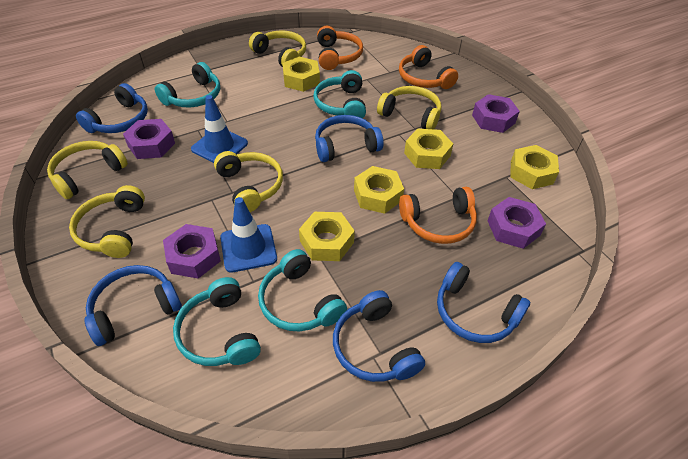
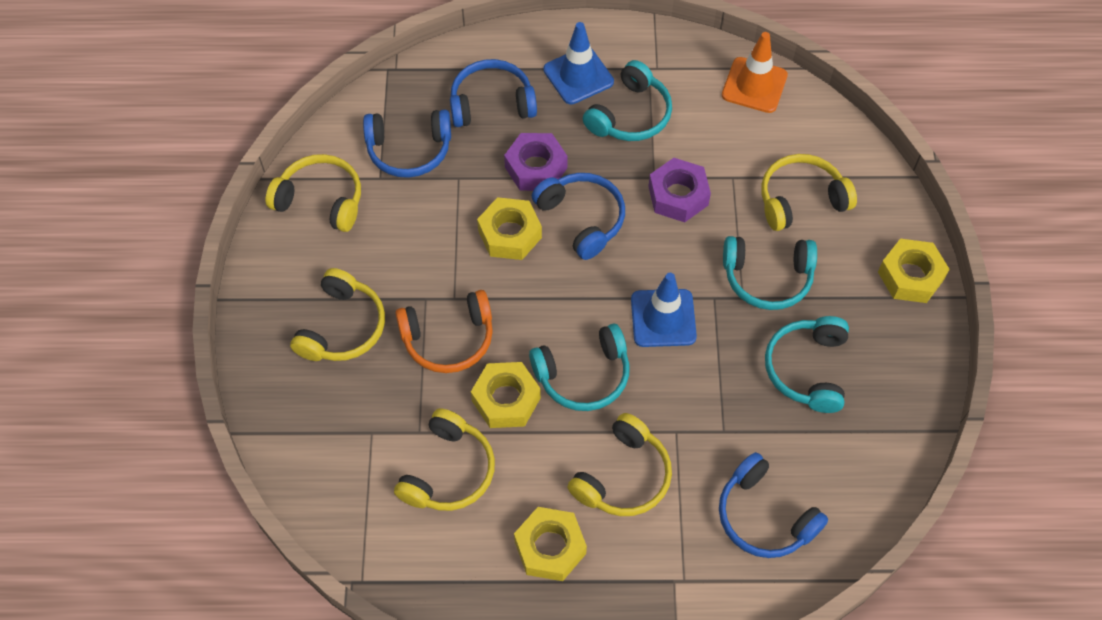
blue headphones: [76,83,148,133] [85,265,182,346] [315,115,384,162] [333,290,425,382] [437,262,530,343] = 5 -> [363,110,451,178] [450,59,537,127] [532,173,625,260] [719,452,828,558] = 4
orange headphones: [317,26,363,70] [399,45,458,89] [399,187,477,244] = 3 -> [395,290,493,373] = 1
orange traffic cone: none = 0 -> [722,32,788,113] = 1
purple nut: [123,119,175,159] [163,224,221,279] [472,94,520,133] [487,197,546,249] = 4 -> [504,133,568,191] [648,158,711,222] = 2
yellow nut: [283,57,320,92] [299,212,355,261] [354,166,404,214] [404,128,453,169] [511,145,559,189] = 5 -> [471,362,541,428] [477,197,542,260] [514,507,587,581] [878,239,950,303] = 4

